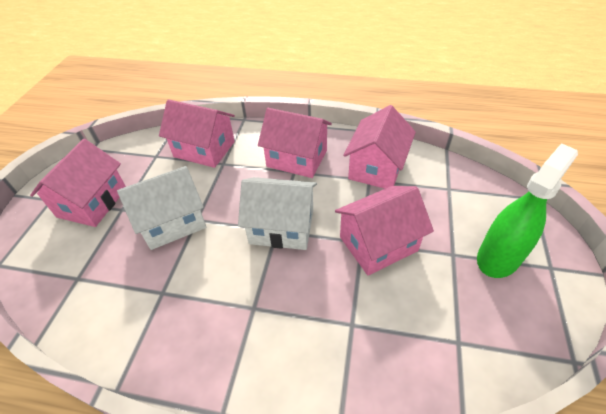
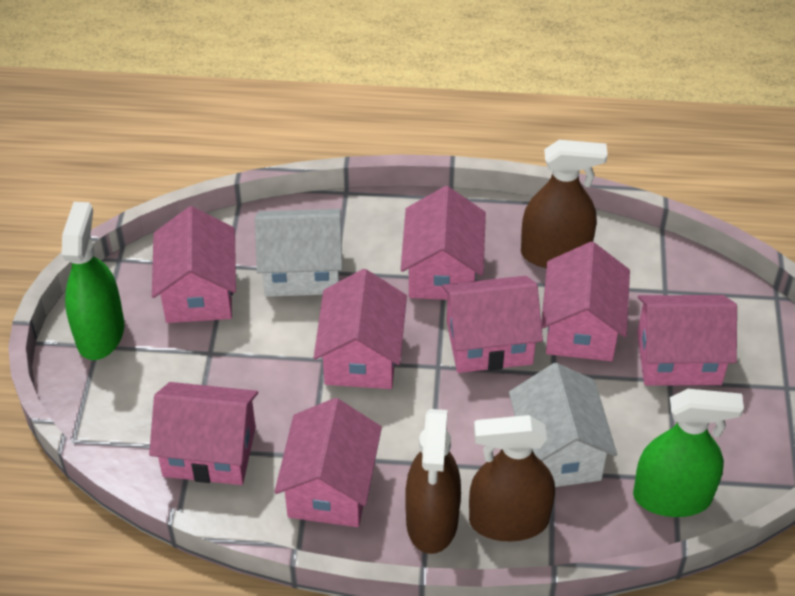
brown spray bottle: none = 0 -> [405,409,461,554] [469,415,555,541] [521,140,608,268] = 3
green spray bottle: [477,143,578,278] = 1 -> [62,202,124,360] [633,389,744,517] = 2
pink house: [30,139,126,227] [159,99,235,168] [258,108,332,178] [335,186,434,276] [343,105,416,189] = 5 -> [149,382,258,485] [152,206,236,323] [274,398,382,527] [314,269,407,389] [401,186,486,300] [442,276,543,373] [541,242,630,361] [637,295,737,385] = 8

